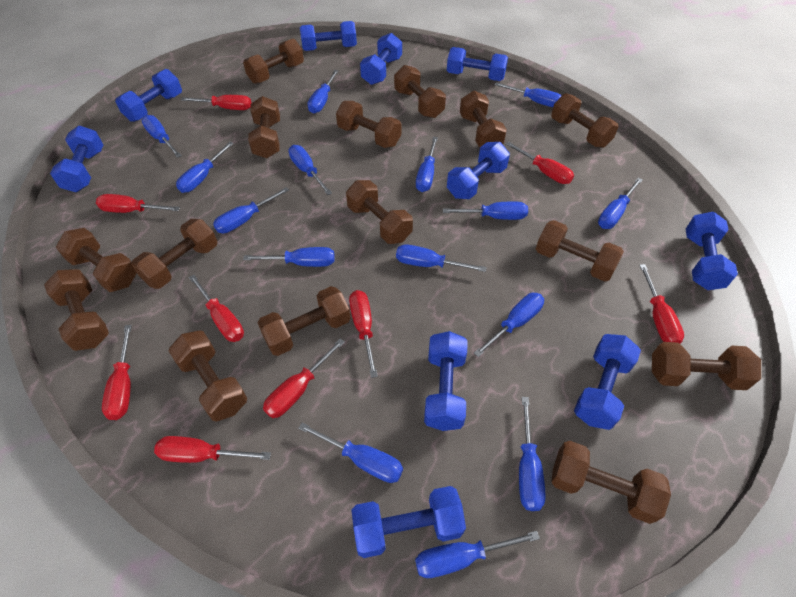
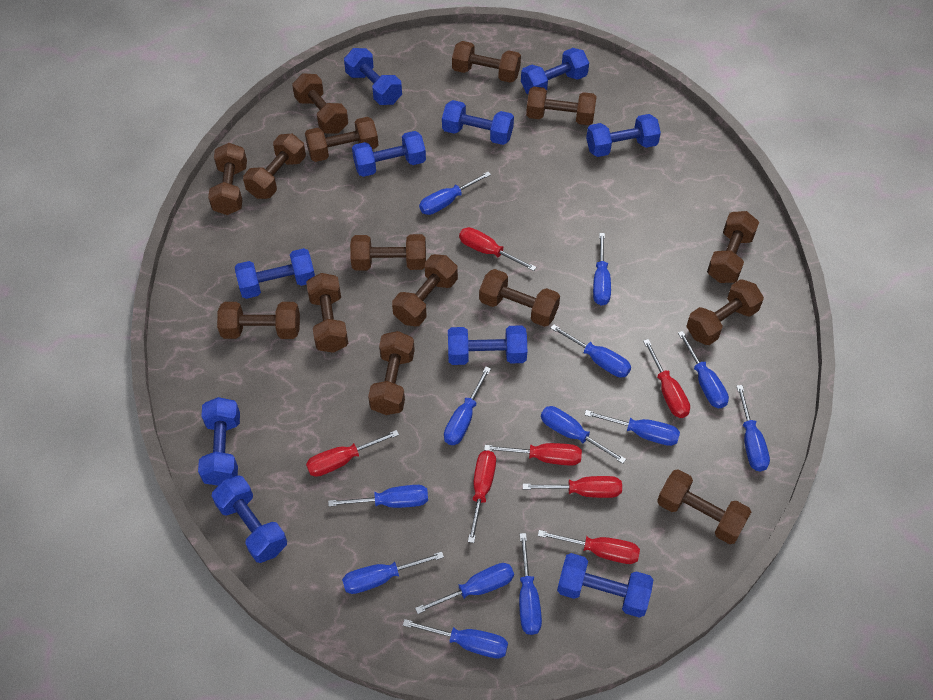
blue screwdriver: [141,115,182,158] [176,142,234,193] [213,187,289,233] [243,247,335,267] [288,145,332,195] [298,422,403,483] [308,70,339,113] [396,244,487,272] [415,531,540,578] [416,137,438,192] [443,201,528,220] [474,293,544,357] [494,82,561,107] [519,397,546,511] [598,178,642,229] = 15 -> [328,485,428,508] [342,552,444,594] [403,619,508,658] [415,563,514,614] [419,172,491,215] [444,367,491,445] [519,533,542,635] [541,406,626,464] [551,324,631,378] [585,410,680,446] [593,233,611,306] [678,331,729,408] [736,385,770,471] = 13
red screwdriver: [96,194,180,213] [102,325,132,420] [154,436,271,463] [181,95,252,110] [189,275,244,342] [263,339,345,418] [349,290,378,378] [506,142,574,184] [640,264,684,344] = 9 -> [306,430,399,477] [459,227,537,271] [468,450,496,543] [484,443,582,466] [523,476,622,498] [538,530,640,564] [643,339,690,418] = 7

